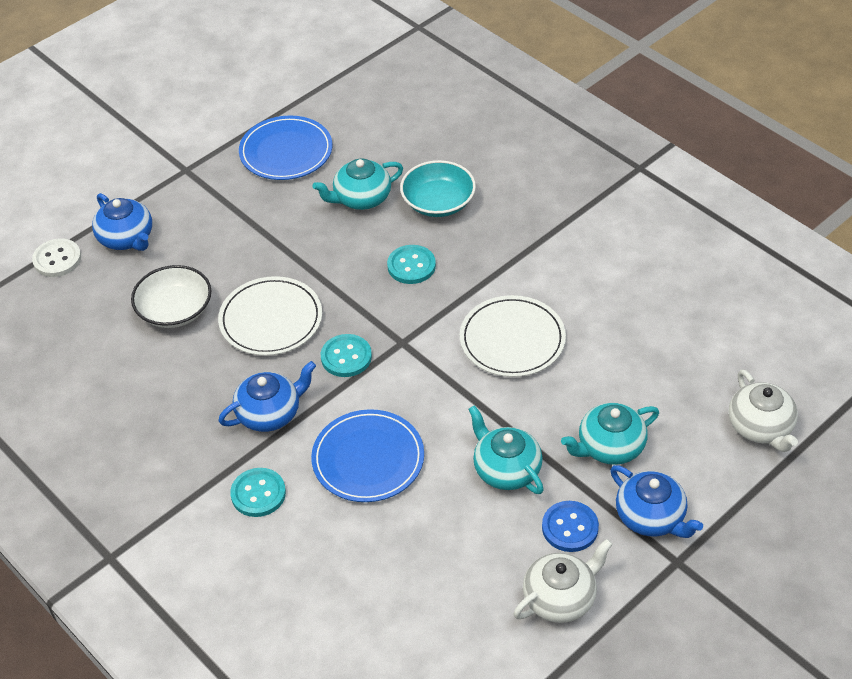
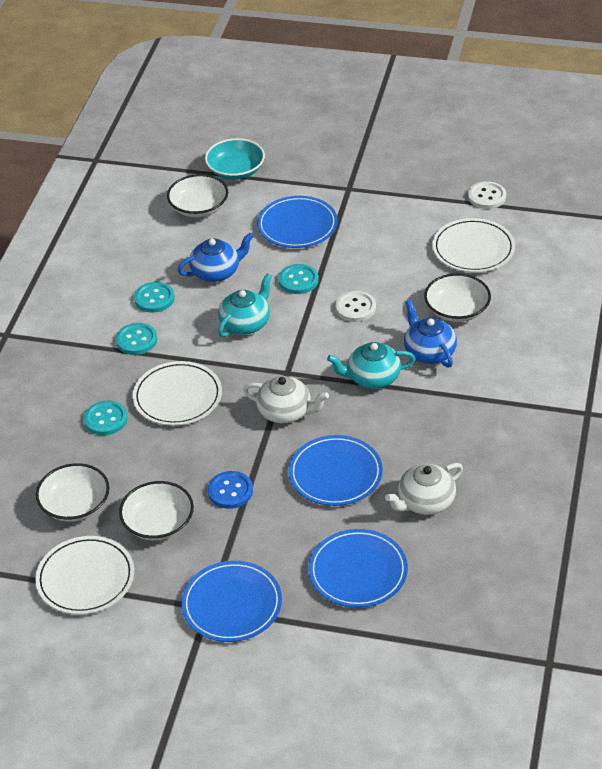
blue plate: [239,115,332,180] [311,409,424,502] = 2 -> [181,561,282,642] [257,196,338,248] [289,435,383,506] [308,529,408,608] = 4
blue teapot: [92,193,152,251] [218,361,316,432] [610,465,703,538] = 3 -> [178,233,254,282] [404,300,457,368] = 2
turquoise button: [230,468,286,517] [321,334,372,377] [387,245,436,284] = 3 -> [84,400,128,435] [116,323,157,355] [134,282,175,312] [278,264,319,294] = 4
turquoise teapot: [313,159,403,210] [469,405,544,494] [561,403,659,465] = 3 -> [218,273,272,337] [327,342,415,389] = 2
white bowl: [131,265,212,328] = 1 -> [36,463,110,522] [119,481,194,540] [167,174,228,217] [424,273,491,322] = 4
white button: [32,238,81,277] = 1 -> [335,291,376,322] [468,181,506,209] = 2
white plate: [218,276,322,356] [460,295,566,377] = 2 -> [35,536,134,615] [133,361,222,426] [432,218,515,273] = 3

